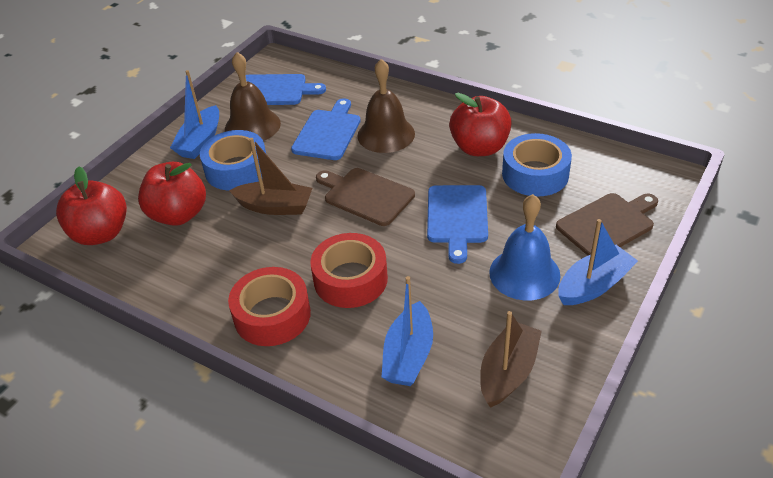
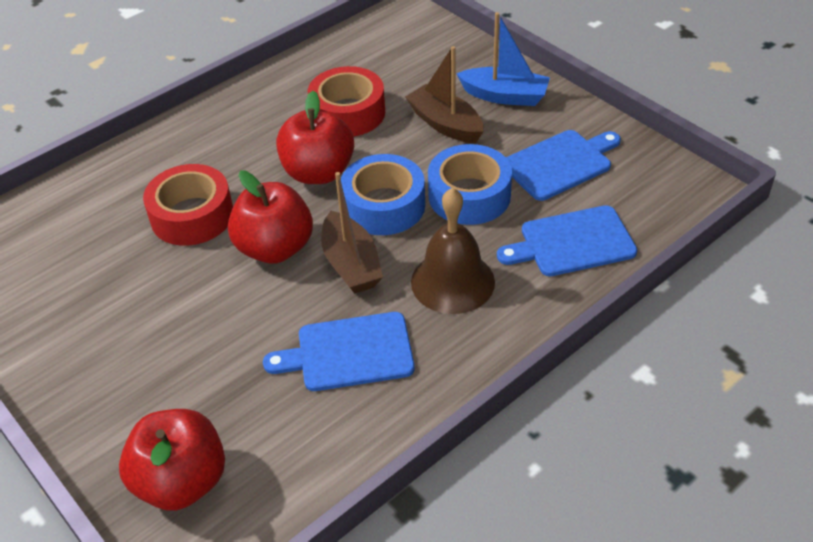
blue bell: [489,194,561,301] = 1 -> none = 0
blue boat: [170,70,219,159] [381,276,433,386] [559,219,638,305] = 3 -> [456,12,550,106] = 1
brown bell: [225,52,281,141] [357,59,415,153] = 2 -> [411,188,495,314] = 1
brown cutting board: [316,168,415,226] [556,193,658,256] = 2 -> none = 0

